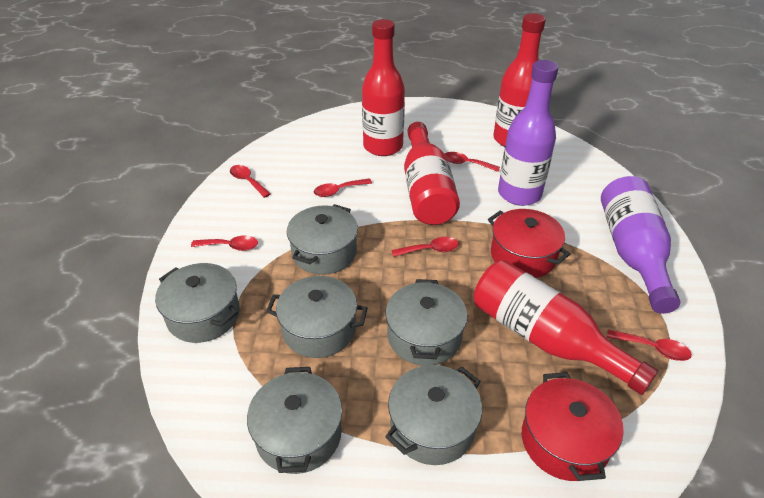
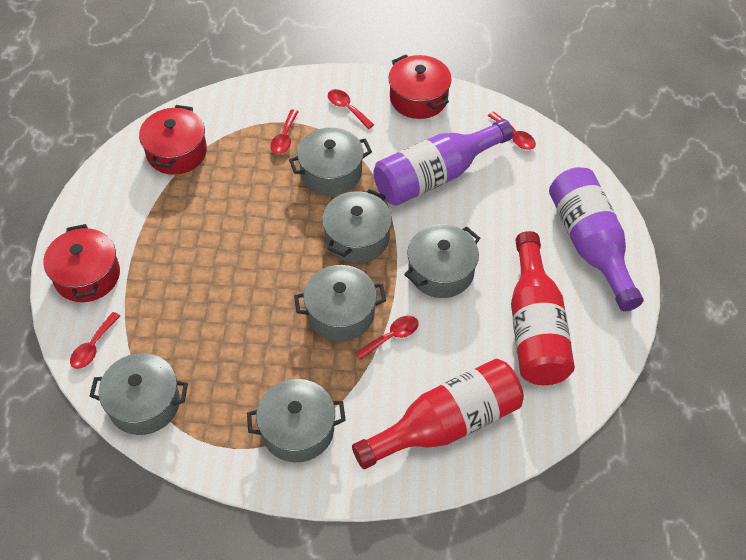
red bottle: [362,19,405,156] [404,122,460,225] [474,260,658,395] [493,13,546,147] = 4 -> [352,359,524,469] [511,231,575,385] = 2
red pot: [488,209,570,278] [522,372,624,481] = 2 -> [43,224,120,302] [139,105,207,175] [388,54,452,119] = 3
red spoon: [191,236,258,251] [230,165,271,198] [314,178,372,197] [391,237,459,257] [445,152,500,172] [607,330,692,361] = 6 -> [70,312,120,369] [270,109,299,154] [328,89,374,129] [355,316,418,360] [488,112,536,150] = 5

